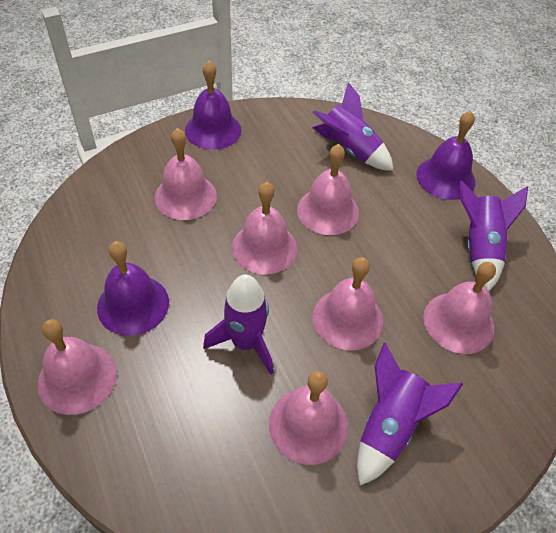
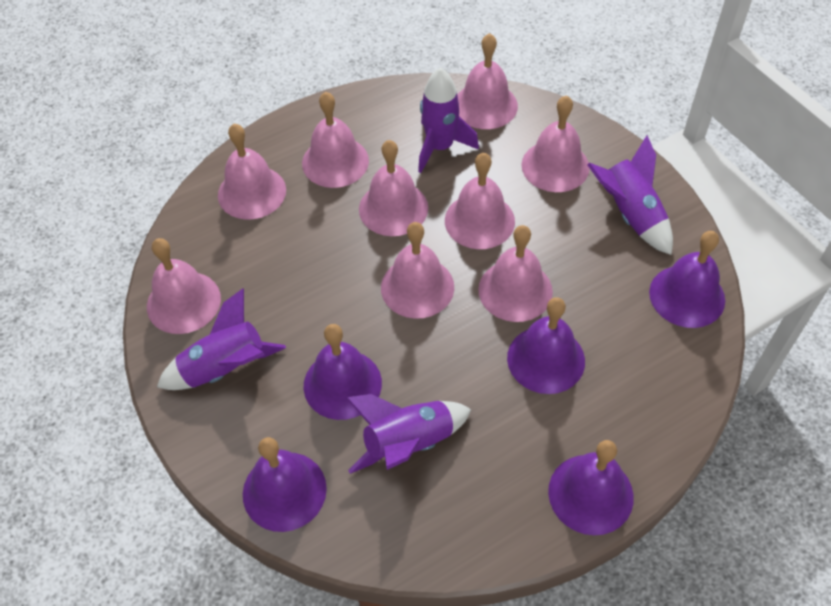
pink bell: [38,319,117,415] [155,128,217,220] [232,182,297,275] [269,371,348,465] [297,144,359,235] [312,257,383,351] [423,262,496,354] = 7 -> [147,238,221,334] [218,124,286,220] [302,92,369,188] [359,140,428,236] [381,222,454,319] [445,153,515,249] [457,33,518,129] [478,225,553,322] [521,95,590,192] = 9
purple bell: [97,241,169,336] [185,61,241,150] [416,111,476,200] = 3 -> [243,437,327,532] [304,324,382,420] [507,297,585,394] [548,440,634,535] [649,231,725,328] = 5

